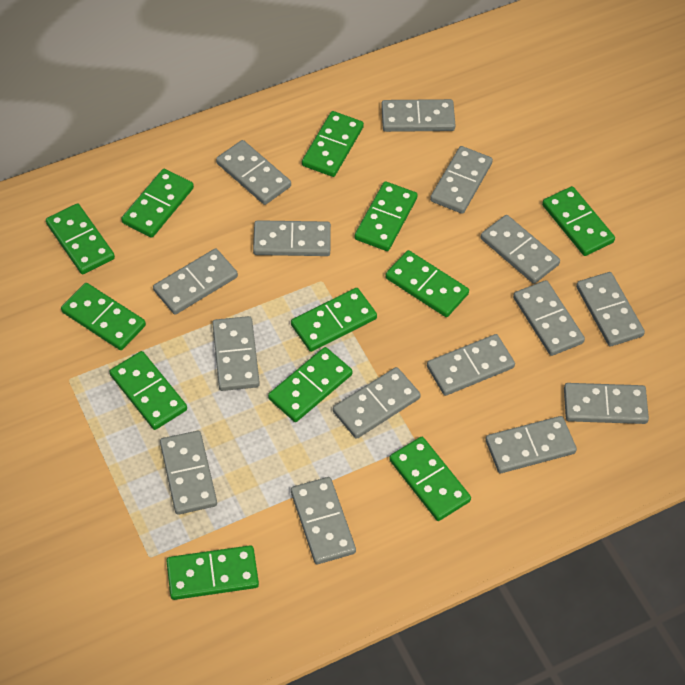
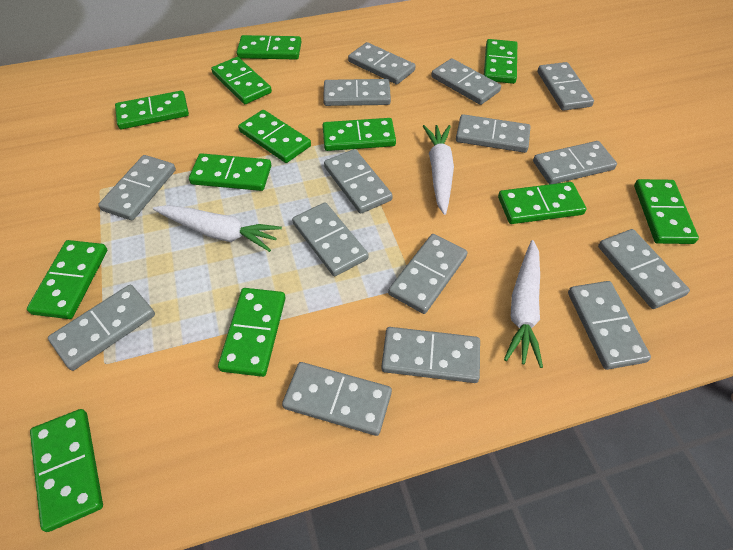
white carrot: none = 0 -> [153,205,282,252] [423,125,454,215] [504,240,543,368] = 3

